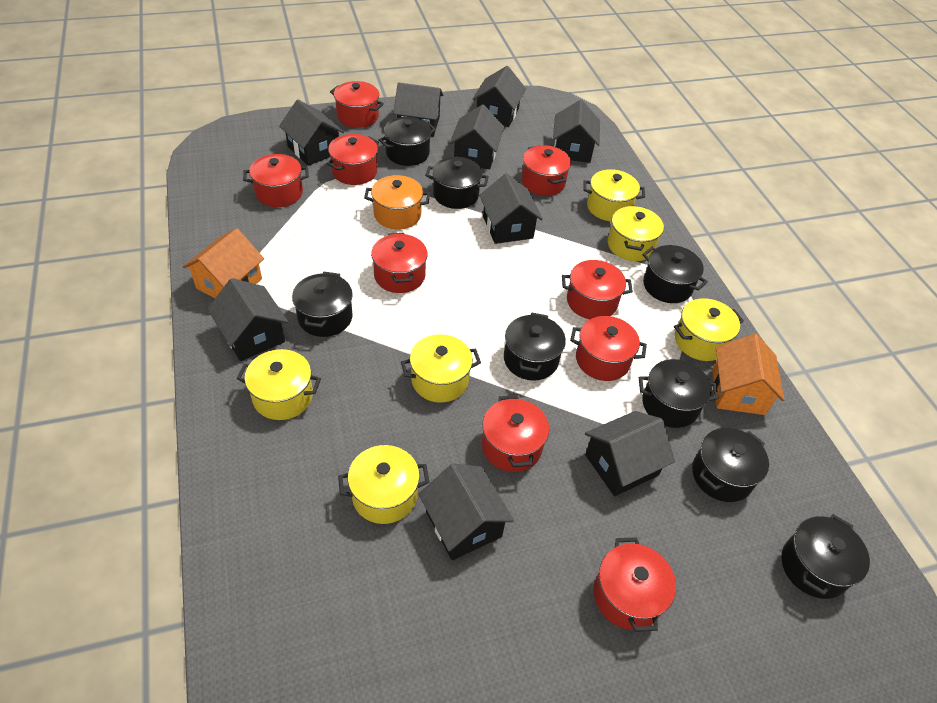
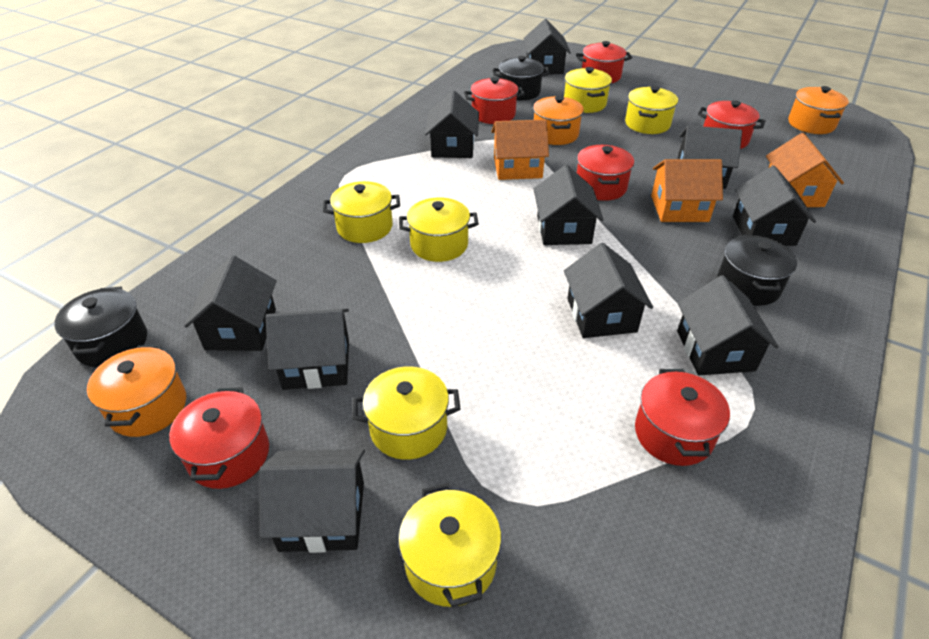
black house: [207,278,288,361] [279,100,344,166] [393,82,444,137] [418,463,514,560] [450,104,504,169] [472,66,526,127] [479,173,543,244] [553,100,600,163] [585,411,675,496] = 9 -> [184,255,276,351] [259,449,365,553] [266,308,349,390] [425,90,479,158] [523,19,571,74] [533,165,604,245] [564,243,653,338] [677,275,779,375] [678,125,742,189] [733,166,816,246] = 10
black pot: [292,272,353,337] [379,117,436,166] [425,157,489,209] [504,312,566,381] [639,359,719,428] [642,245,708,303] [692,428,769,502] [781,514,870,599] = 8 -> [54,287,147,367] [493,56,550,100] [717,235,797,306] = 3
orange house: [183,228,264,298] [712,334,785,415] = 2 -> [491,119,549,180] [651,159,723,222] [766,133,844,207] = 3
orange pot: [364,175,430,230] = 1 -> [87,345,186,437] [533,96,584,145] [788,86,849,134] = 3
red pot: [243,154,309,207] [327,134,379,185] [330,81,384,128] [371,233,428,293] [482,395,549,472] [521,145,571,196] [562,260,633,319] [570,316,647,381] [594,537,676,632] = 9 -> [169,387,269,489] [464,77,525,124] [576,41,632,83] [577,145,634,201] [635,369,730,466] [698,100,766,149] = 6

